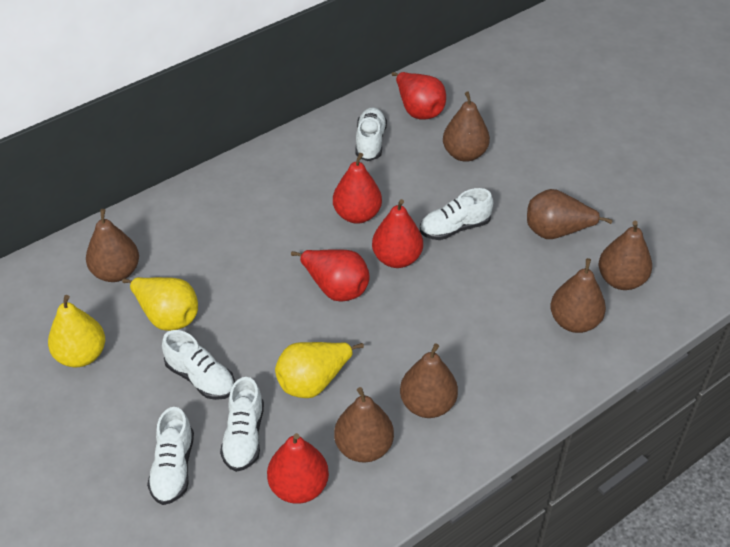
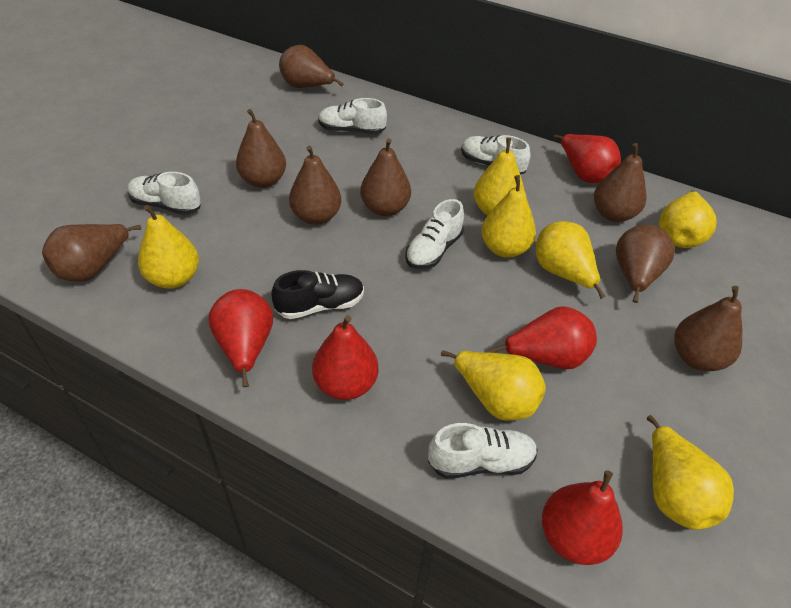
black shoe: none = 0 -> [272,270,364,319] = 1
brown pear: [86,209,139,282] [334,387,394,462] [400,344,458,418] [443,92,490,162] [527,189,612,239] [550,258,606,333] [599,221,652,290] = 7 -> [42,224,141,282] [236,109,286,188] [279,45,344,88] [289,146,341,225] [360,138,411,216] [594,143,646,222] [616,225,675,303] [674,286,742,371] = 8
yellow pear: [48,295,105,367] [122,277,198,331] [275,342,364,398] = 3 -> [138,205,199,289] [441,350,546,421] [474,138,524,215] [481,175,536,258] [536,221,606,299] [647,415,734,530] [659,190,717,248] = 7

